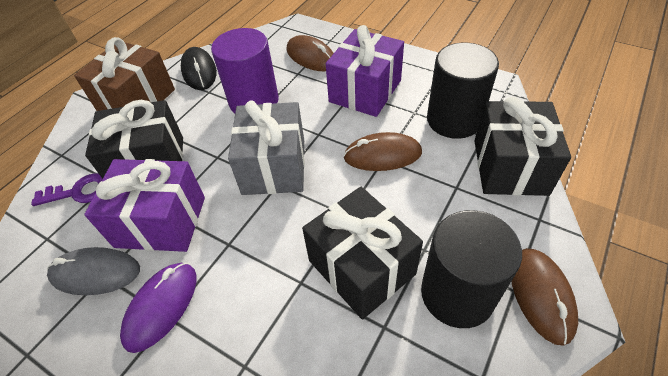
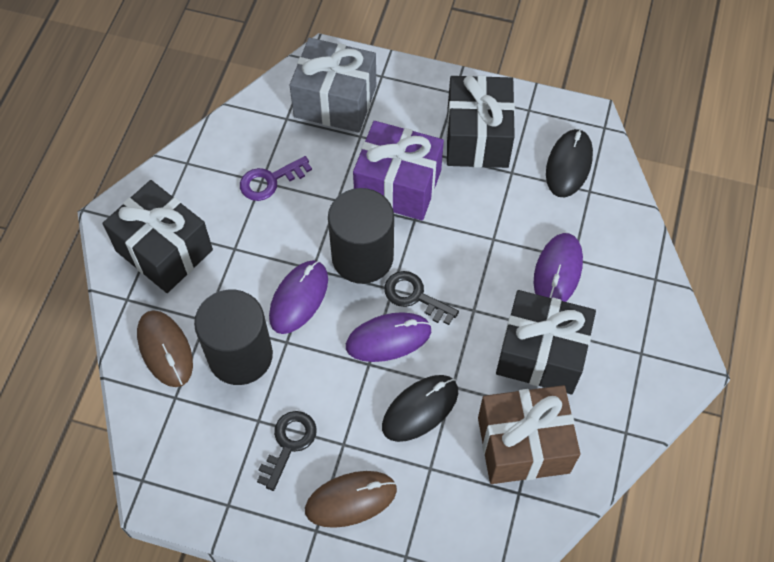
black key: none = 0 -> [257,411,317,491] [384,271,459,325] = 2
black mouse: [181,47,217,90] = 1 -> [382,375,458,442] [546,129,593,197] = 2
brown mouse: [286,35,334,71] [343,132,422,171] [511,248,578,346] = 3 -> [137,310,193,387] [305,471,397,528] = 2
grey mouse: [47,247,140,295] = 1 -> none = 0
purple cylinder: [211,28,279,113] = 1 -> none = 0
purple gift: [84,159,205,252] [326,25,404,117] = 2 -> [353,121,444,221] = 1
purple mouse: [120,263,197,353] = 1 -> [269,260,328,334] [346,312,431,362] [534,233,583,302] = 3

